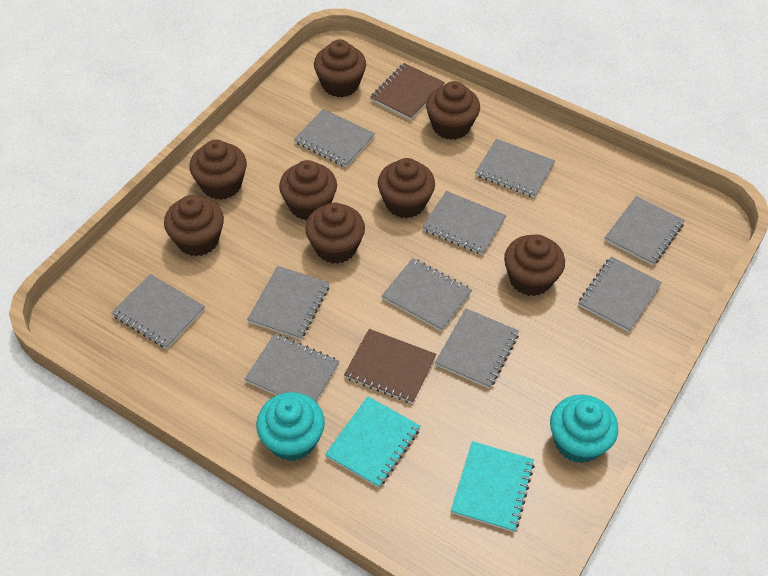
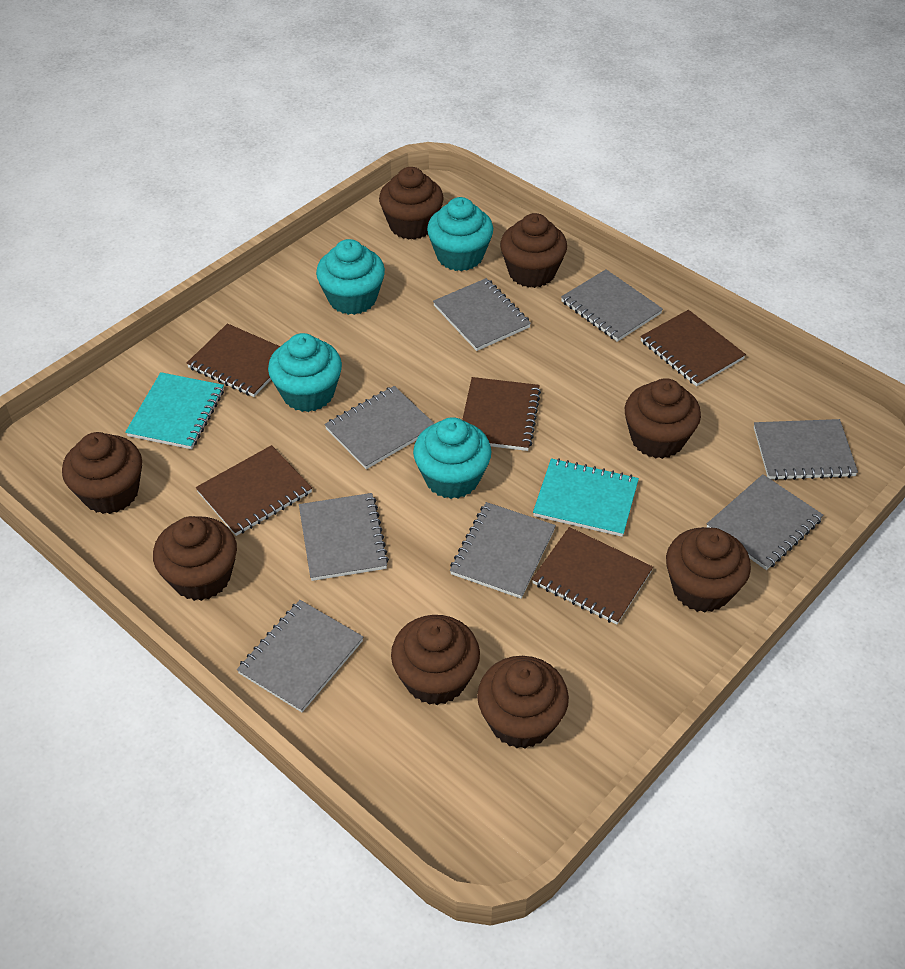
brown notebook: [344,329,436,404] [370,63,445,120] = 2 -> [187,323,280,397] [196,445,312,536] [462,377,541,451] [532,527,653,625] [640,310,746,386] = 5
grey notebook: [111,274,205,349] [245,333,340,402] [247,266,329,340] [294,109,375,168] [382,258,472,332] [422,191,506,255] [435,308,519,389] [475,139,555,198] [578,257,662,332] [604,196,685,266] = 10 -> [237,600,363,712] [299,493,389,581] [324,386,435,469] [433,278,531,351] [450,502,556,599] [561,269,663,342] [707,474,823,570] [754,419,858,480] = 8
turquoise cupcake: [256,392,325,461] [550,395,618,463] = 2 -> [268,333,342,412] [316,239,385,315] [413,417,491,499] [427,197,493,271] = 4

